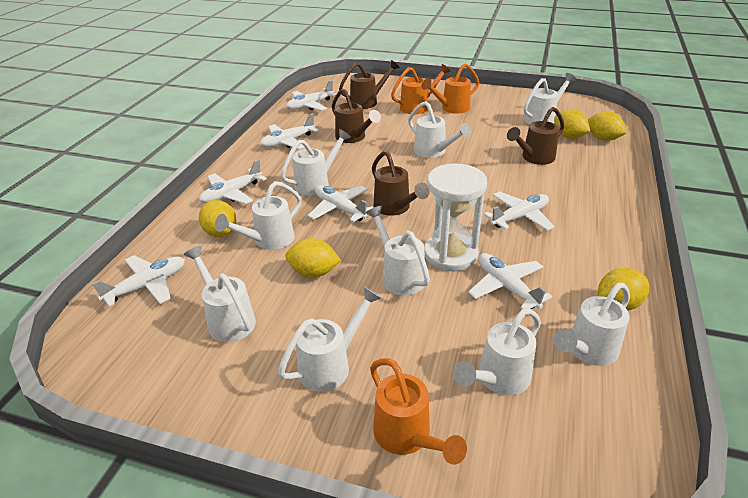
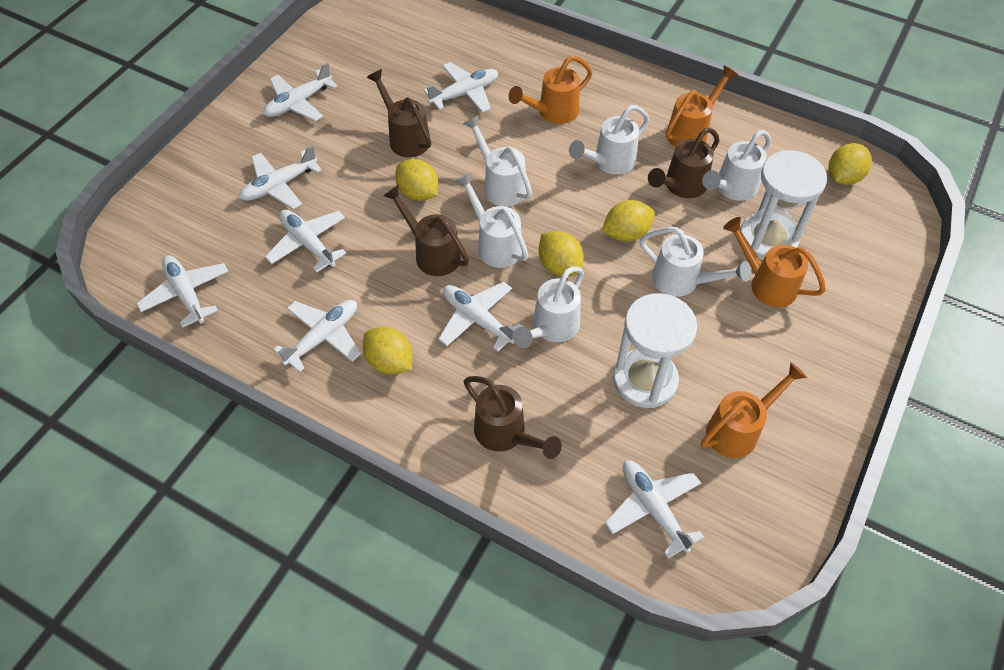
orange watering can: [370,358,467,465] [391,64,451,114] [421,63,479,114] = 3 -> [509,56,593,124] [666,65,738,147] [701,362,807,458] [723,217,826,307] = 4
white hourglass: [424,164,487,271] = 1 -> [613,293,697,408] [740,150,827,260] = 2
white plane: [92,255,185,307] [199,159,267,204] [260,113,319,149] [286,80,336,111] [307,185,374,222] [468,253,552,309] [483,191,555,231] = 7 -> [136,255,229,328] [239,145,322,209] [264,62,338,121] [265,209,346,272] [273,300,361,372] [424,62,498,113] [438,282,523,352] [605,460,704,559] = 8
white watering can: [184,246,256,342] [215,181,302,250] [278,287,381,392] [281,129,351,195] [366,206,430,296] [408,101,471,158] [453,308,541,395] [524,73,576,124] [554,283,630,366] = 9 -> [455,173,529,268] [463,115,532,207] [513,266,584,348] [569,105,649,175] [639,227,751,297] [702,130,771,201] = 6

